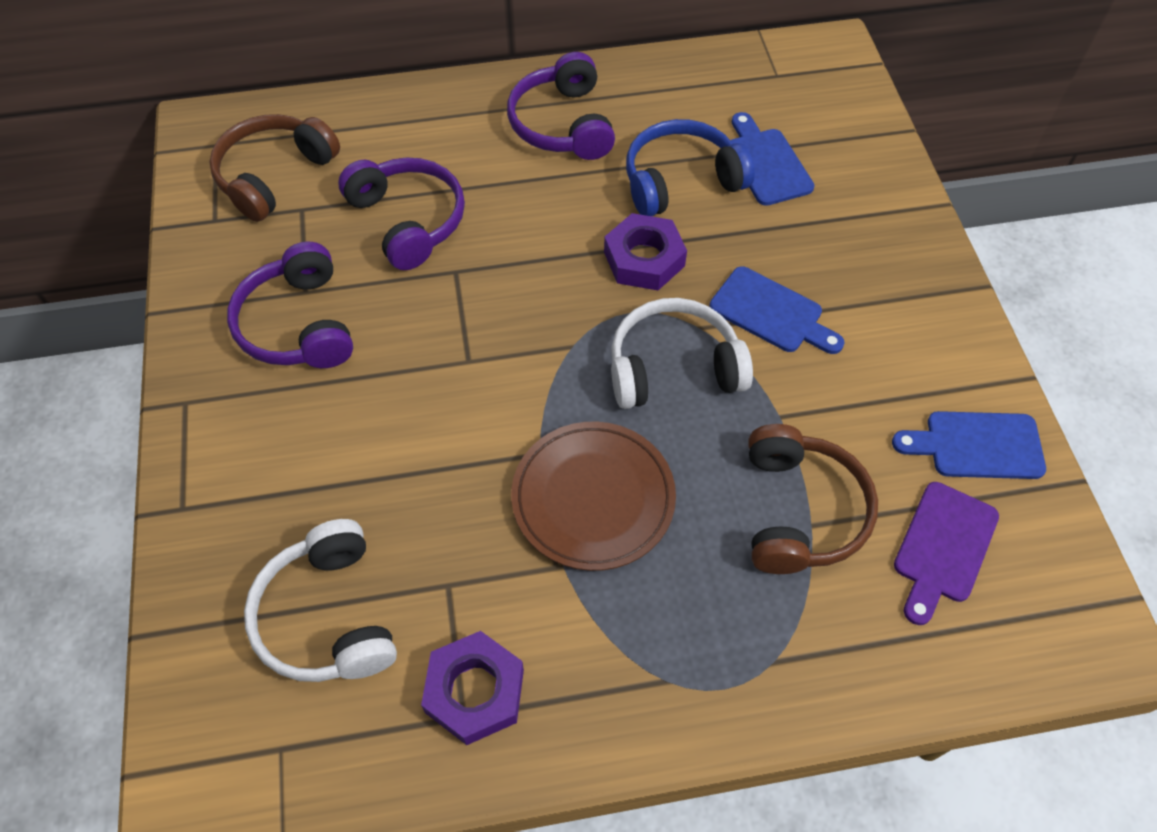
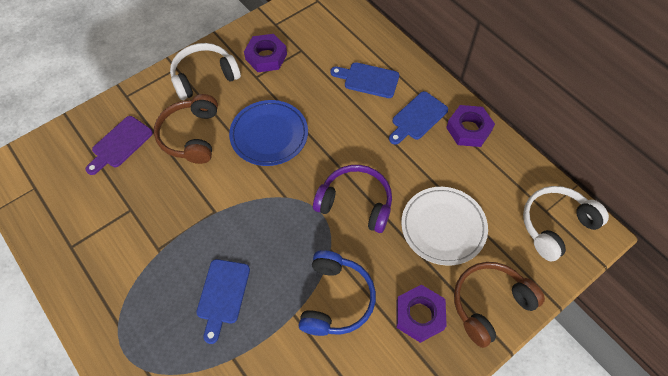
blue plate: none = 0 -> [229,100,308,166] = 1
brown plate: [511,422,676,571] = 1 -> none = 0
purple headphones: [227,242,353,368] [338,157,465,270] [507,52,615,160] = 3 -> [313,165,392,233] = 1
purple nut: [421,631,524,745] [604,213,687,290] = 2 -> [244,34,287,72] [396,285,447,343] [446,105,495,147] = 3
white plate: none = 0 -> [401,187,488,266] = 1

